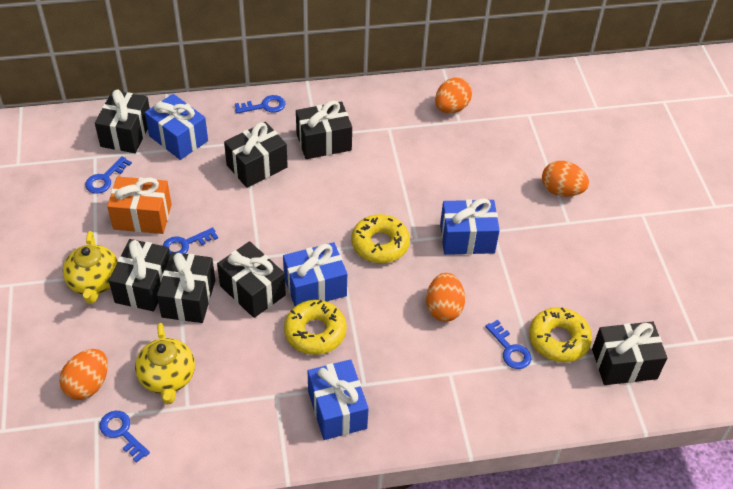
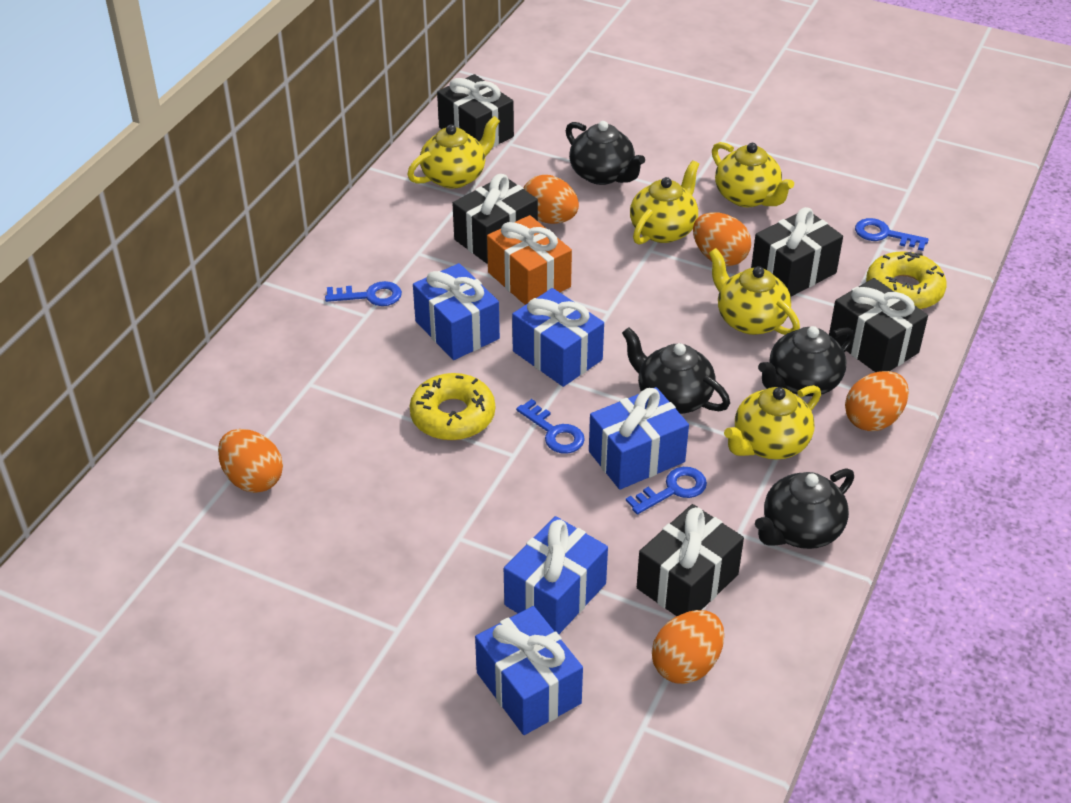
black gift: [95,89,150,153] [109,239,170,311] [157,252,215,323] [217,241,286,318] [224,122,288,188] [296,101,352,159] [592,322,667,385] = 7 -> [437,74,514,147] [452,174,538,264] [637,504,744,616] [751,207,843,297] [829,278,928,372] = 5
black teapot: none = 0 -> [566,121,645,185] [622,327,730,414] [755,469,854,549] [758,326,855,396] = 4
blue gift: [145,94,208,160] [283,242,347,306] [308,359,369,440] [440,198,500,255] = 4 -> [413,263,500,360] [475,606,583,735] [504,516,608,634] [512,288,604,387] [589,387,689,490] = 5
blue key: [85,156,132,194] [100,411,150,463] [162,227,218,254] [235,95,285,114] [485,320,531,369] = 5 -> [325,281,402,306] [516,399,585,454] [626,467,707,514] [855,218,929,251] = 4
orange egg: [59,349,108,400] [426,273,465,322] [435,78,472,113] [542,161,589,197] = 4 -> [218,429,283,493] [524,175,579,224] [652,610,724,684] [693,212,751,266] [845,371,909,431] = 5
yellow donut: [284,300,347,355] [351,214,410,263] [529,307,592,362] = 3 -> [410,373,495,440] [866,251,947,309] = 2
yellow teapot: [62,231,117,304] [135,323,195,405] = 2 -> [407,116,500,189] [630,160,699,245] [709,248,800,335] [712,142,794,207] [724,385,821,460] = 5

